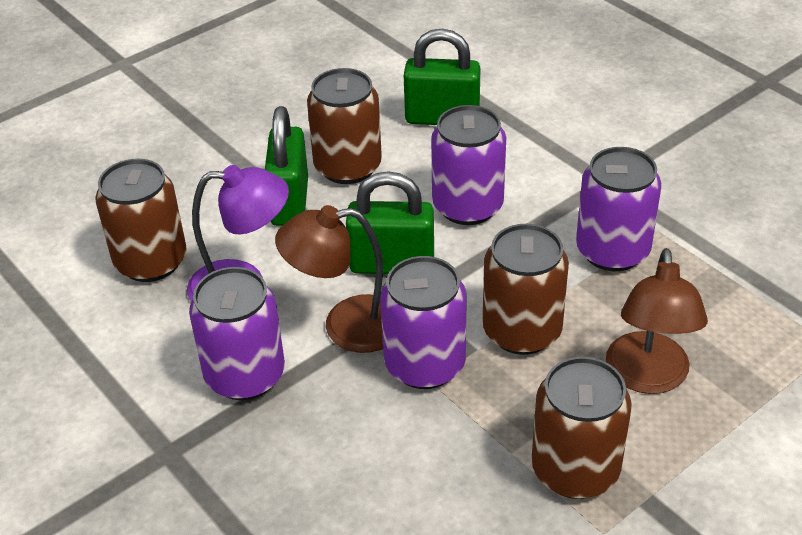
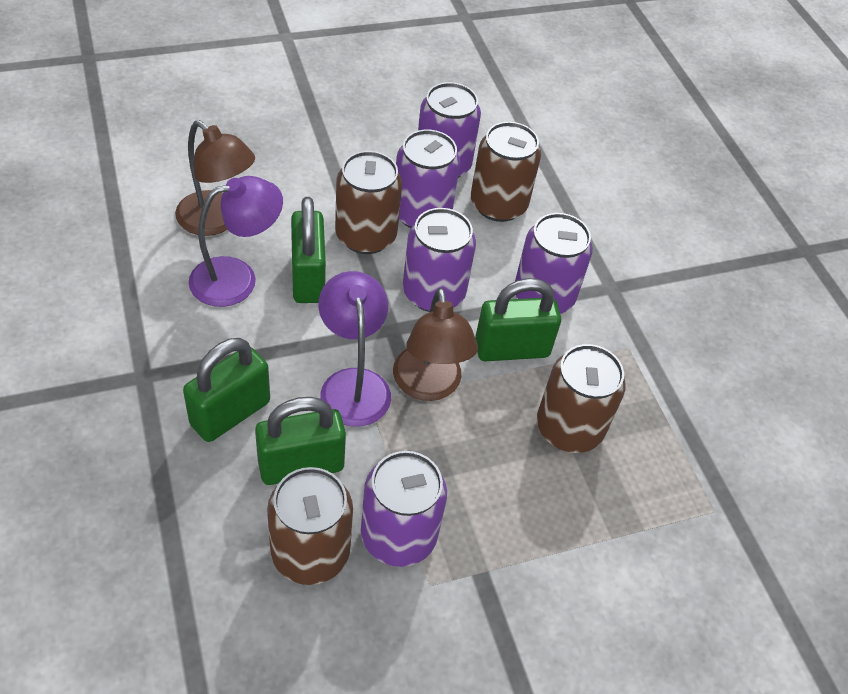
green padlock: [265,106,308,226] [346,171,434,274] [404,29,480,125] = 3 -> [183,338,270,442] [255,397,346,485] [291,197,326,303] [475,278,561,361] = 4
purple can: [189,267,285,400] [380,256,467,389] [431,105,506,225] [576,147,661,271] = 4 -> [361,451,447,567] [396,130,460,228] [403,208,476,312] [418,82,481,178] [515,213,593,314] = 5
purple lamp: [187,165,289,302] = 1 -> [189,176,283,307] [318,271,391,427] = 2

